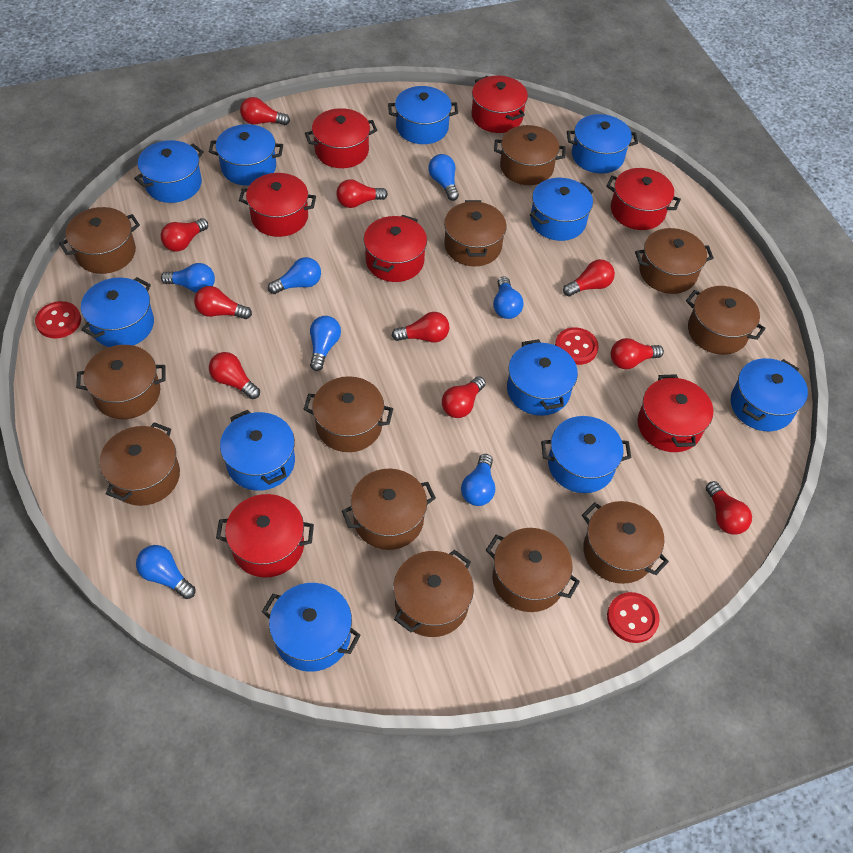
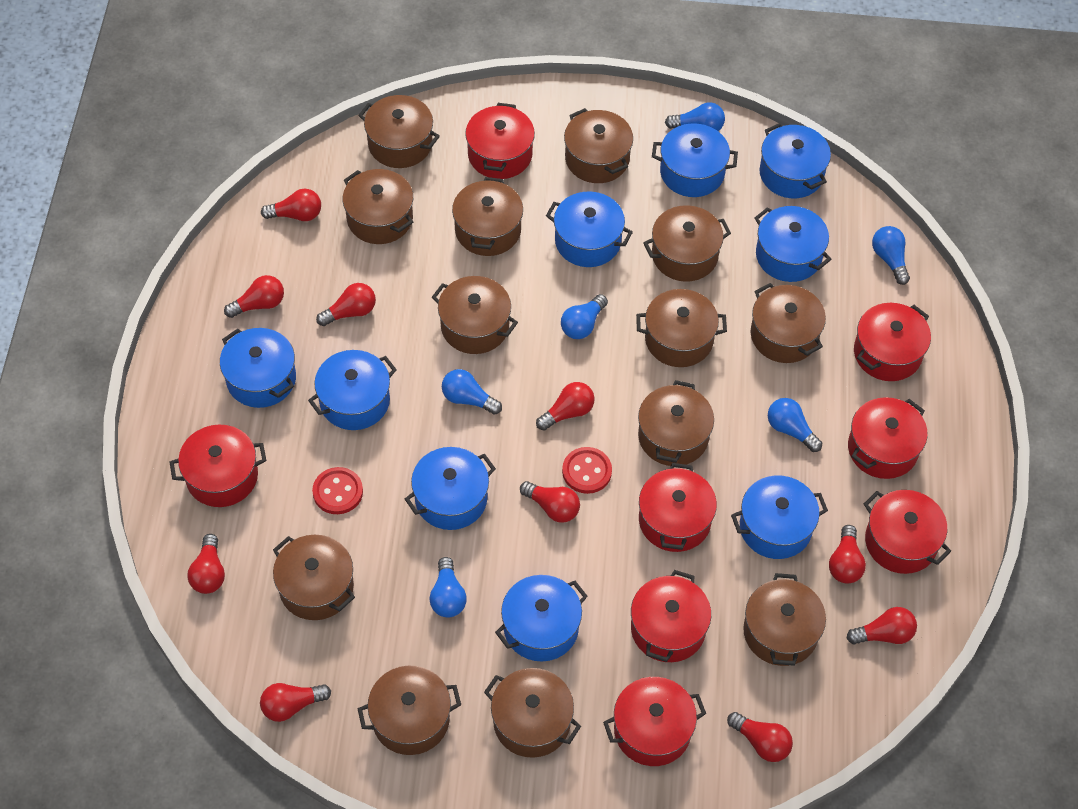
blue light bulb: [136,545,196,599] [161,263,215,293] [268,257,321,294] [310,316,341,371] [428,154,459,201] [461,454,495,506] [493,276,524,319] = 7 -> [430,557,466,617] [442,369,502,415] [561,294,608,339] [665,102,725,131] [768,398,822,452] [872,226,910,285] = 6
blue pot: [81,277,154,347] [134,140,204,203] [209,124,283,186] [220,410,295,491] [262,583,361,672] [388,86,458,144] [507,339,578,416] [530,178,593,241] [541,416,632,493] [567,114,638,174] [731,358,808,431] = 11 -> [220,328,296,408] [308,350,397,430] [405,447,496,530] [495,575,588,661] [546,191,633,267] [652,123,738,197] [731,475,828,559] [754,206,831,282] [759,123,831,198] = 9
brown pot: [59,207,140,274] [76,345,166,419] [99,422,180,506] [304,376,393,452] [342,469,436,550] [393,550,474,637] [444,200,507,266] [486,528,580,612] [494,125,566,185] [582,501,669,584] [635,228,714,294] [686,286,766,355] = 12 -> [273,535,355,620] [343,169,413,244] [358,95,440,168] [358,666,461,755] [432,276,518,354] [452,177,523,256] [484,668,581,758] [564,108,633,183] [636,289,727,367] [638,380,714,466] [643,205,731,282] [743,573,826,666] [751,283,826,363] = 13
red button: [35,301,81,339] [555,327,599,365] [607,592,660,643] = 3 -> [312,467,363,514] [562,447,612,494] = 2
red pot: [216,494,314,578] [239,173,316,237] [305,108,377,168] [364,215,427,282] [471,76,528,133] [606,168,681,230] [638,374,713,452] = 7 -> [170,425,266,507] [465,103,535,179] [603,677,706,766] [631,570,711,662] [639,463,717,552] [848,397,928,479] [854,303,931,381] [864,490,951,574] = 8

